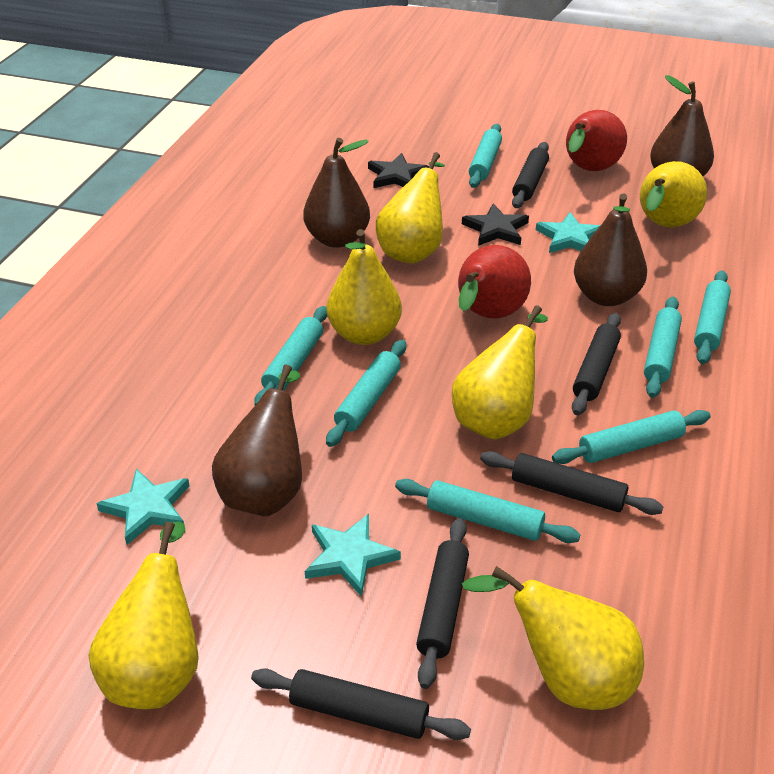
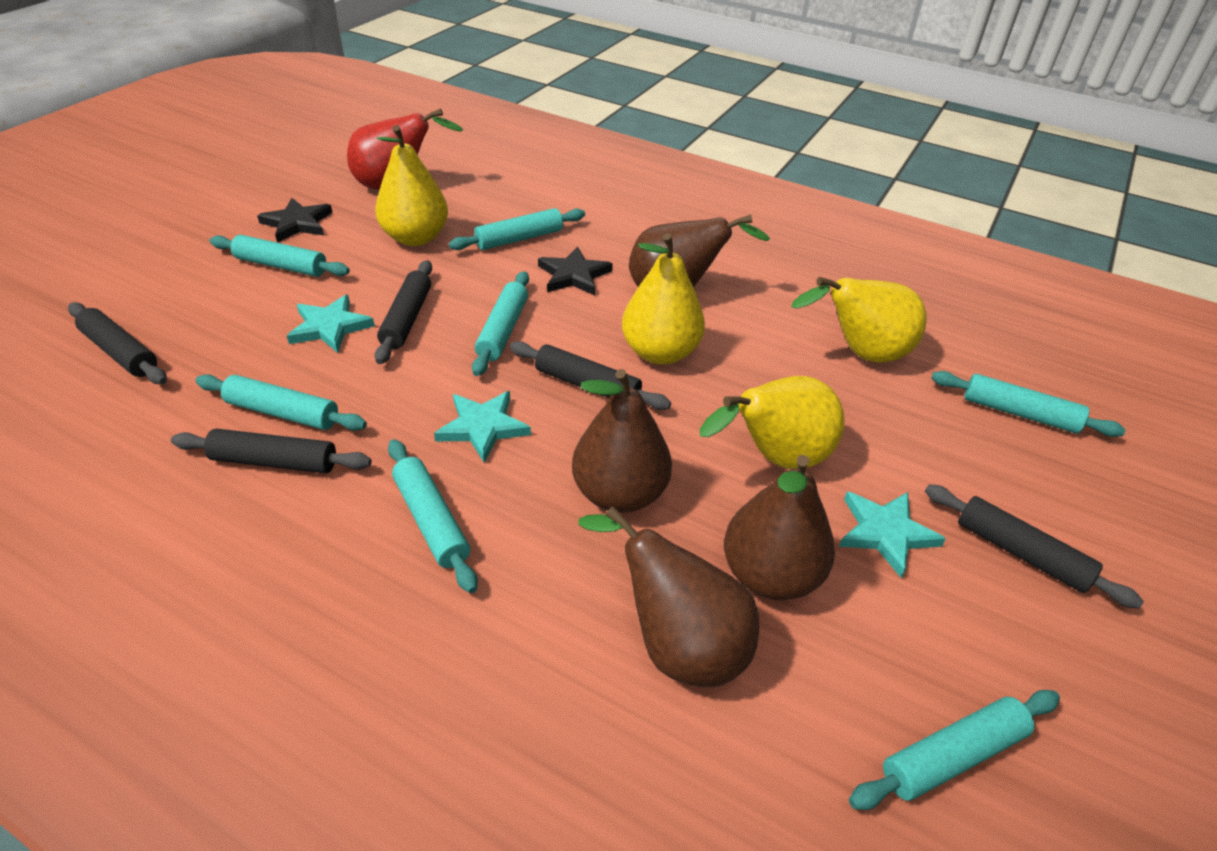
red pear: [458,245,531,319] [566,110,627,171] = 2 -> [347,108,463,190] = 1
yellow pear: [88,522,199,709] [327,229,402,345] [376,152,445,263] [452,305,548,440] [462,566,644,710] [640,161,707,227] = 6 -> [375,125,448,246] [622,233,705,365] [700,376,845,469] [791,277,927,363] = 4

